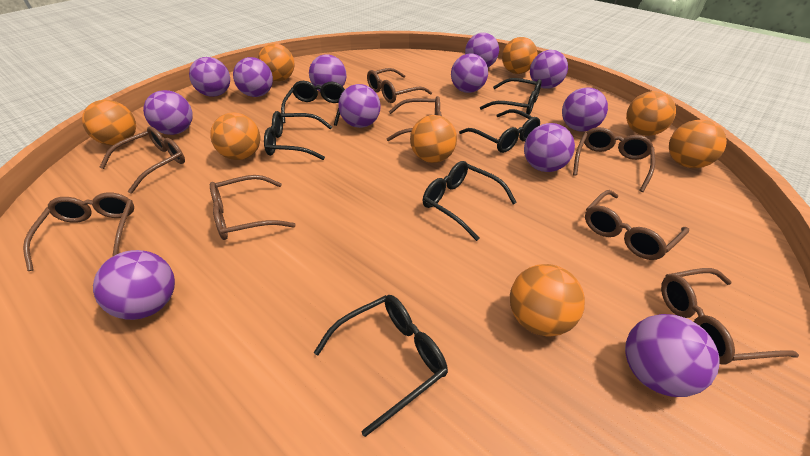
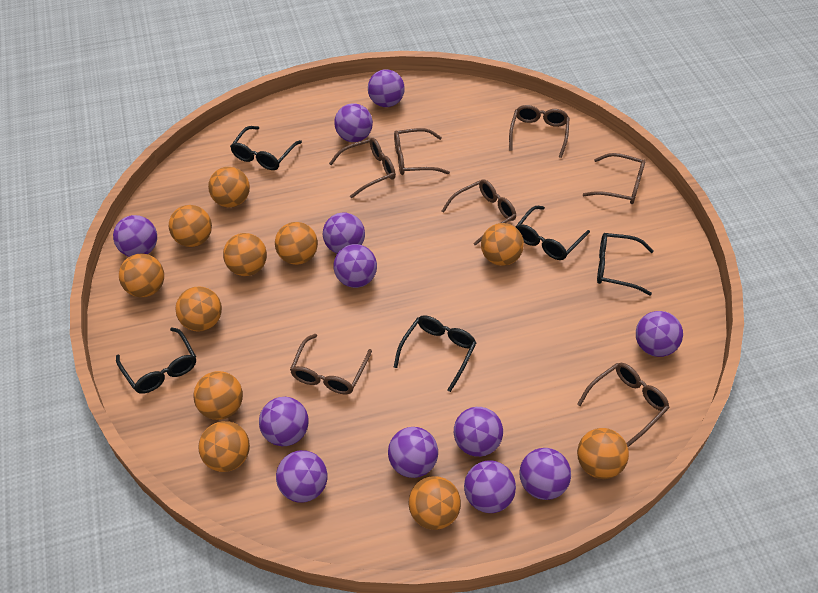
black glasses: [264,111,332,160] [281,81,345,126] [314,295,448,437] [423,161,517,241] [459,109,540,153] [480,78,542,115] = 6 -> [116,327,196,394] [230,126,302,170] [394,315,477,392] [516,206,590,260] [597,233,654,296] = 5
brown glasses: [23,192,134,271] [100,126,185,194] [210,175,296,240] [367,68,432,103] [387,96,442,141] [573,127,655,192] [585,190,689,260] [661,268,799,365] = 8 -> [290,334,372,394] [329,138,396,198] [394,128,450,175] [442,179,516,246] [509,105,569,158] [577,363,670,447] [583,153,645,204] = 7
orange ball: [82,100,136,146] [210,112,260,160] [258,43,294,81] [410,115,457,163] [502,37,538,74] [510,264,585,337] [626,91,676,136] [669,120,727,168] = 8 -> [119,254,164,297] [169,205,212,247] [175,286,222,332] [193,371,243,420] [198,421,250,472] [208,167,250,208] [223,233,267,276] [275,222,318,265] [408,476,461,530] [481,223,524,266] [577,428,629,479] = 11

